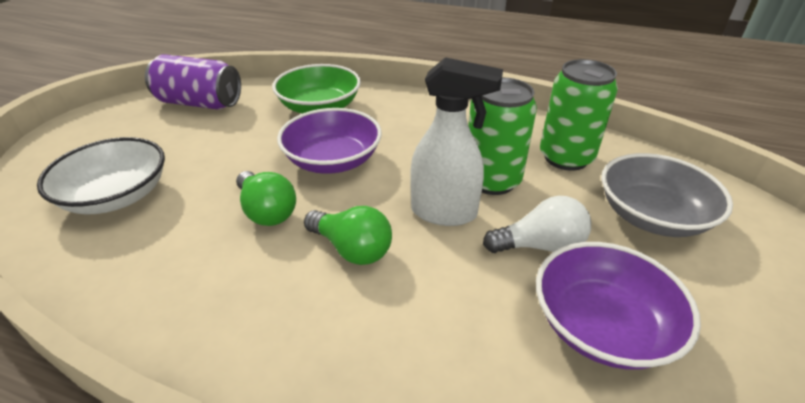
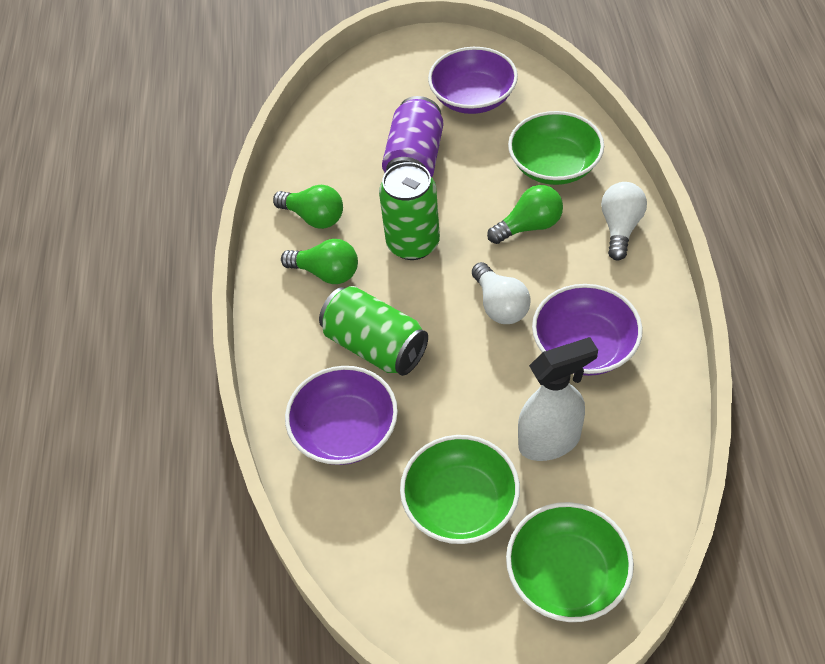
green bowl: [272,64,361,114] = 1 -> [400,435,520,544] [506,502,634,622] [508,111,604,185] = 3
green light bulb: [236,171,296,226] [304,206,392,265] = 2 -> [273,185,343,229] [281,239,358,284] [487,185,563,244] = 3
grey bowl: [601,153,733,237] = 1 -> none = 0
purple bowl: [277,108,382,174] [536,242,701,370] = 2 -> [285,366,398,465] [428,47,518,114] [532,284,643,376] = 3
white bowl: [37,137,165,214] = 1 -> none = 0
white light bulb: [483,196,591,253] = 1 -> [472,262,531,324] [601,182,647,260] = 2

